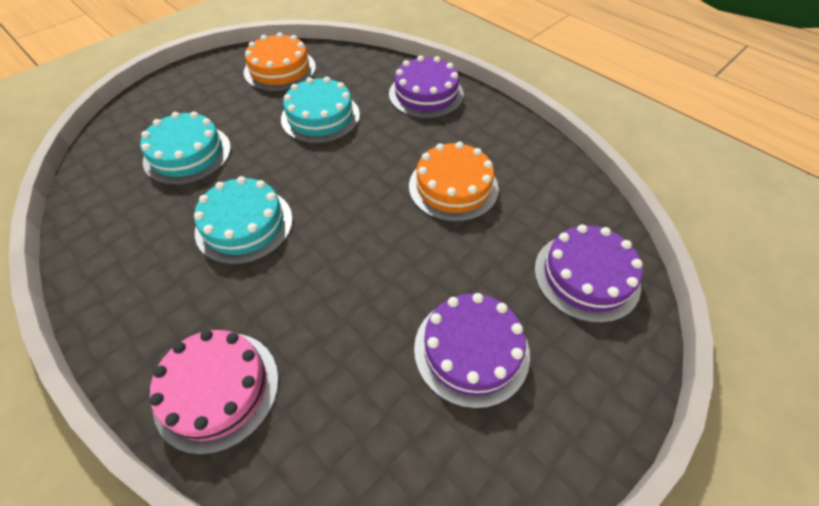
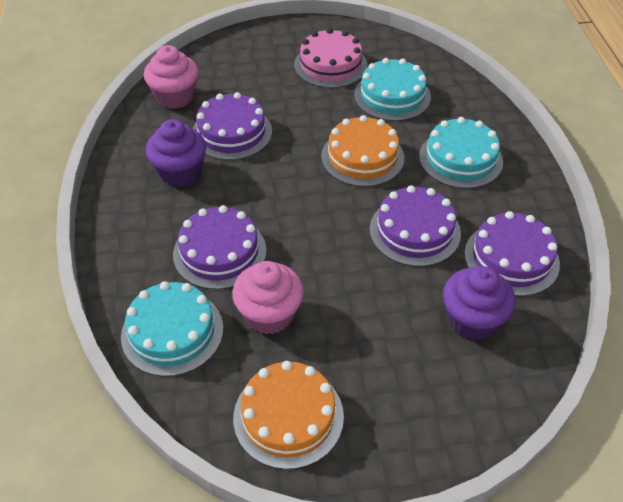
pink cupcake: none = 0 -> [144,45,198,109] [232,261,304,334] = 2
purple cake: [389,55,464,118] [414,293,530,409] [534,224,643,323] = 3 -> [173,205,266,289] [193,92,272,160] [370,185,461,267] [464,211,560,296] = 4
purple cupcake: none = 0 -> [146,119,206,187] [443,266,515,340] = 2

